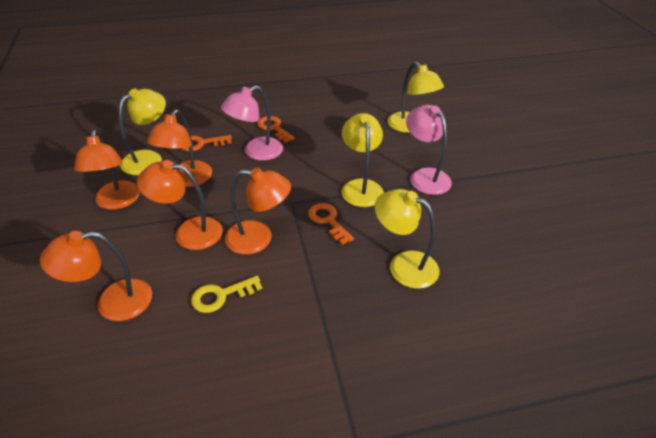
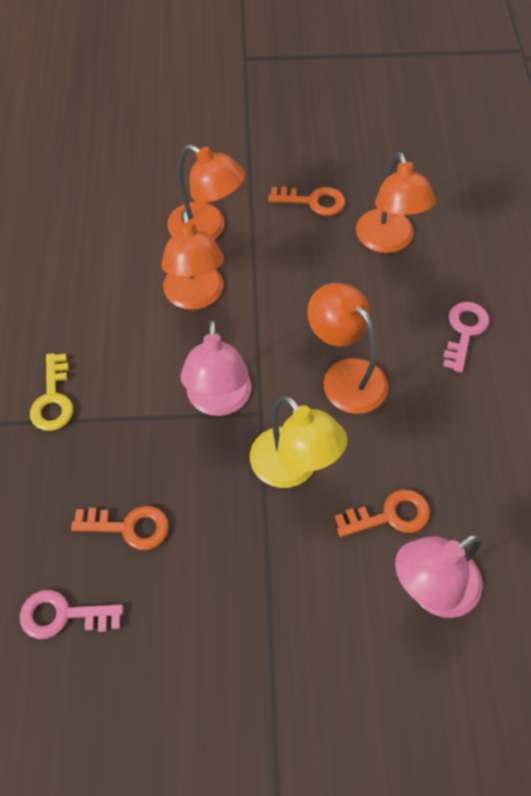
orange lamp: [40,231,152,321] [74,130,140,210] [137,160,223,250] [147,110,212,187] [225,167,291,255] = 5 -> [162,210,224,310] [167,144,245,240] [307,283,388,414] [356,152,436,253] = 4
pink key: none = 0 -> [20,590,123,639] [443,302,490,373] = 2
yellow lamp: [119,88,166,175] [342,113,384,207] [375,189,439,289] [388,62,444,133] = 4 -> [250,395,348,488] = 1

